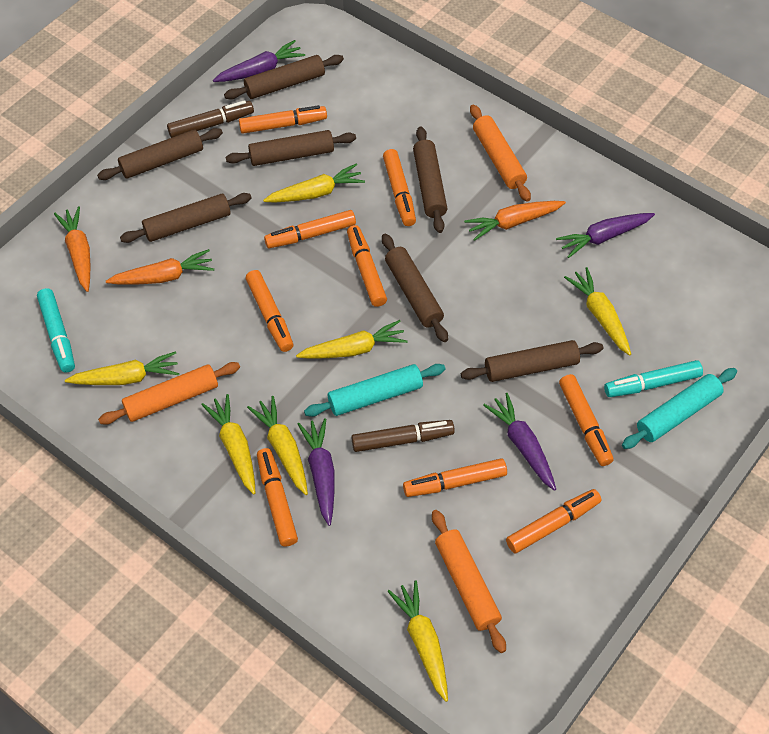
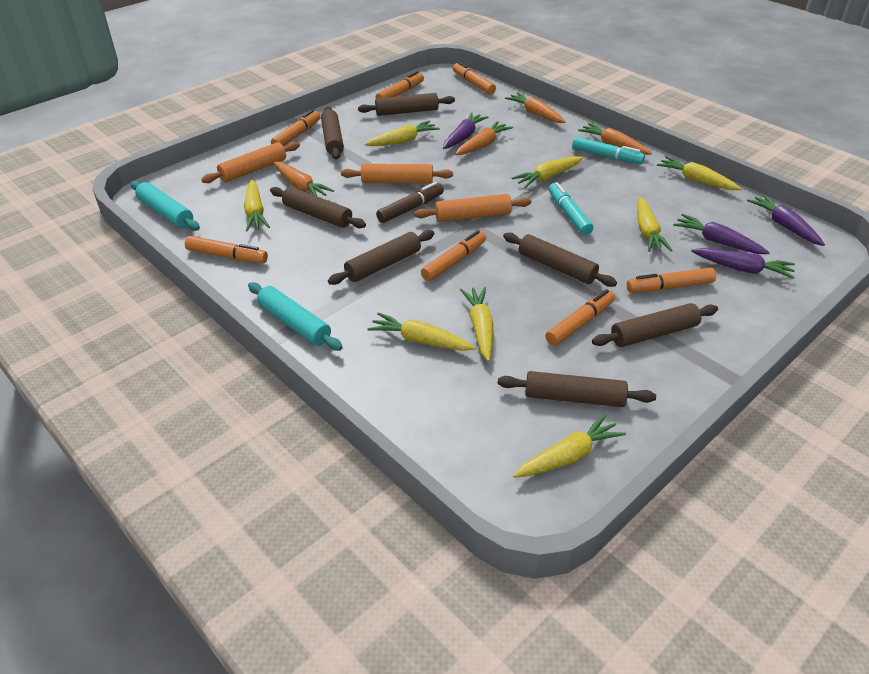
brown marker: [167,100,254,138] [351,420,455,452] = 2 -> [376,182,444,223] = 1
orange carrot: [54,206,91,292] [106,249,214,284] [464,201,566,241] = 3 -> [273,161,334,196] [455,121,513,155] [505,92,566,123] [578,123,652,155] = 4
orange marker: [239,105,327,134] [246,270,294,352] [257,448,298,546] [264,210,356,248] [347,225,387,307] [383,149,416,226] [403,458,507,497] [506,489,602,553] [559,374,614,466] = 9 -> [185,236,268,263] [271,110,321,146] [376,71,424,99] [421,230,486,281] [453,62,496,95] [545,289,615,346] [627,268,716,293] = 7
yellow carrot: [65,351,179,385] [201,394,255,495] [247,396,308,495] [263,164,365,203] [296,320,408,359] [387,580,448,702] [564,267,631,356] = 7 -> [244,180,270,231] [365,121,440,146] [367,312,476,351] [460,287,493,362] [512,156,583,188] [513,414,626,478] [637,197,673,252] [657,156,742,190] = 8

